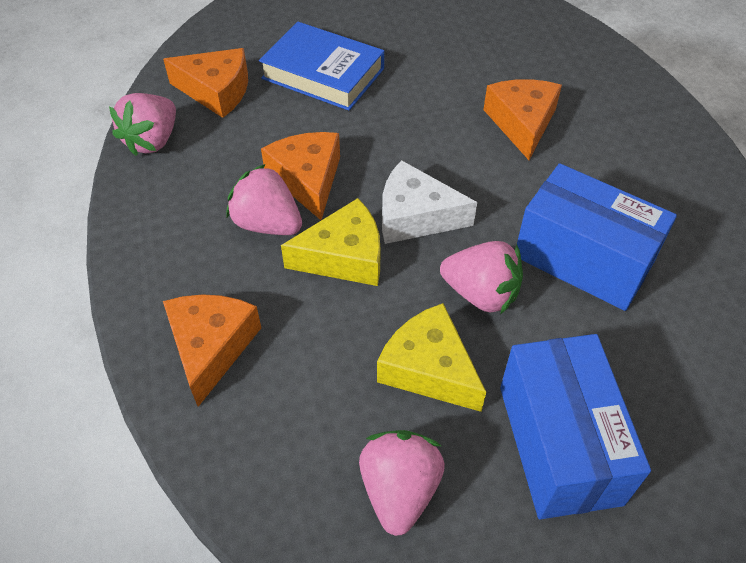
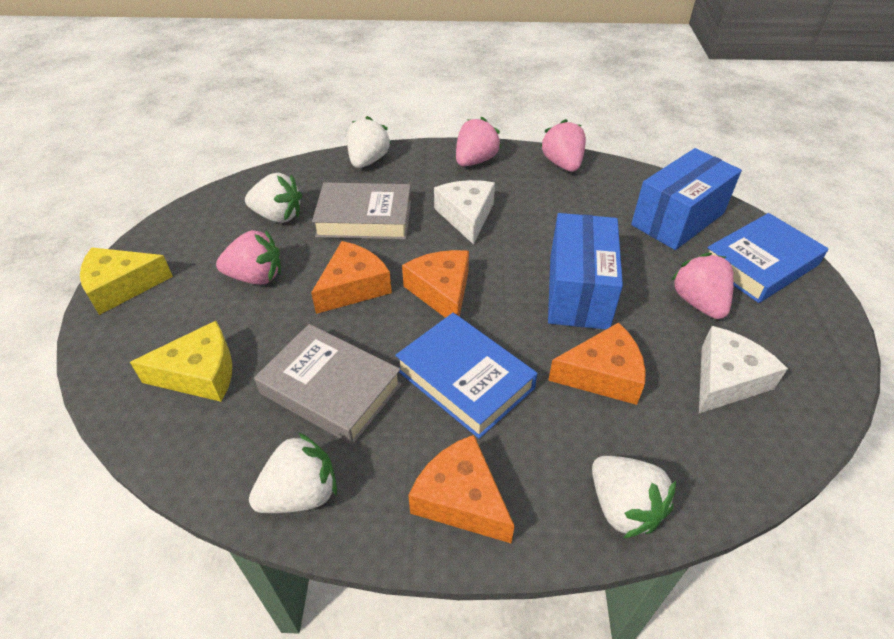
blue book: [259,21,384,111] = 1 -> [395,313,537,439] [707,213,828,303] = 2
grey book: none = 0 -> [254,324,402,445] [312,182,411,240] = 2
white cheese: [382,160,477,244] = 1 -> [434,180,495,245] [699,326,788,413] = 2
white strawberry: none = 0 -> [245,173,302,223] [249,432,337,513] [347,116,391,168] [592,456,676,538] = 4

